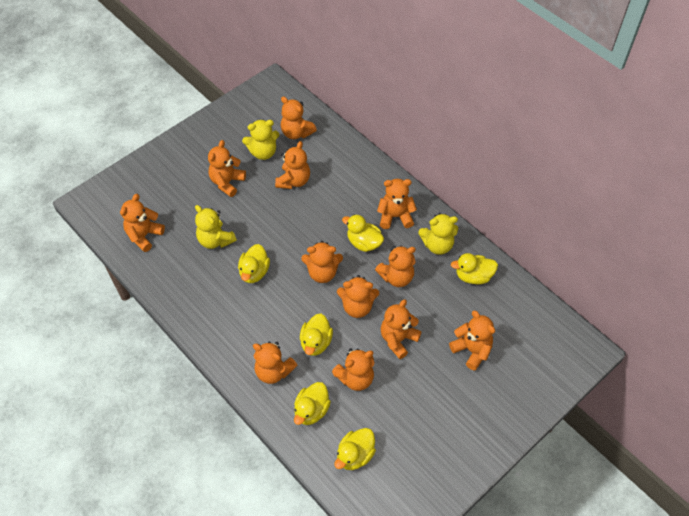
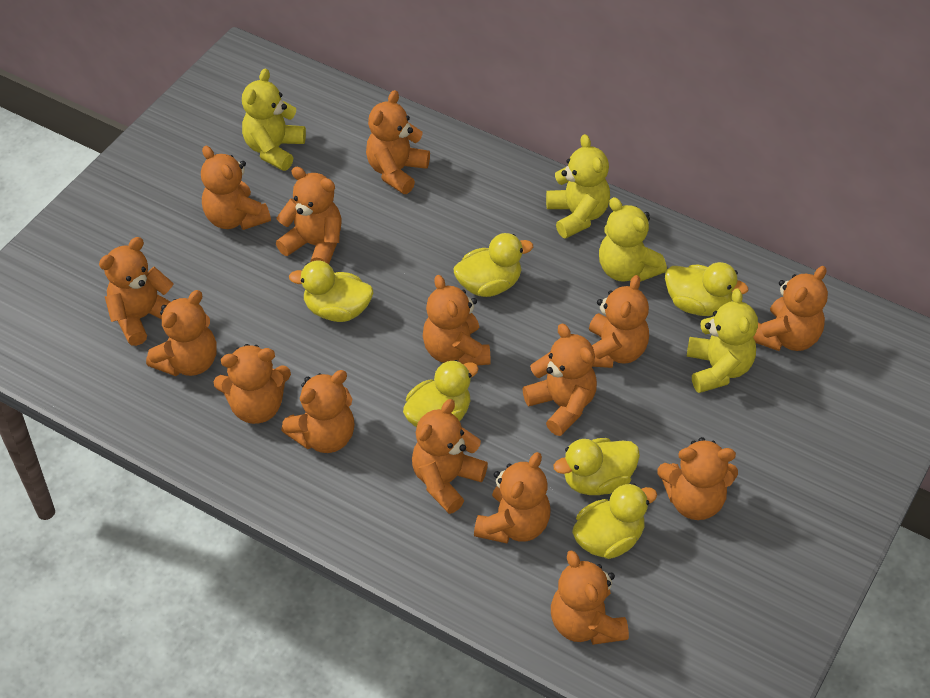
orange teddy bear: [120,194,165,252] [208,140,246,197] [253,342,298,384] [275,141,310,189] [281,97,317,139] [301,241,343,283] [332,349,374,391] [337,275,379,318] [375,246,416,287] [377,179,417,229] [381,299,421,359] [449,310,495,371] = 12 -> [99,237,174,346] [146,290,217,376] [201,146,271,230] [214,344,291,424] [276,167,342,264] [281,370,355,453] [366,90,430,194] [412,399,488,514] [423,275,491,366] [474,452,551,543] [523,324,597,436] [551,550,629,645] [589,275,649,368] [657,437,738,520] [753,266,828,351] = 15
yellow teddy bear: [195,205,237,249] [242,120,279,160] [418,213,458,255] = 3 -> [242,69,306,171] [546,134,610,239] [599,197,667,282] [687,288,758,393] = 4

